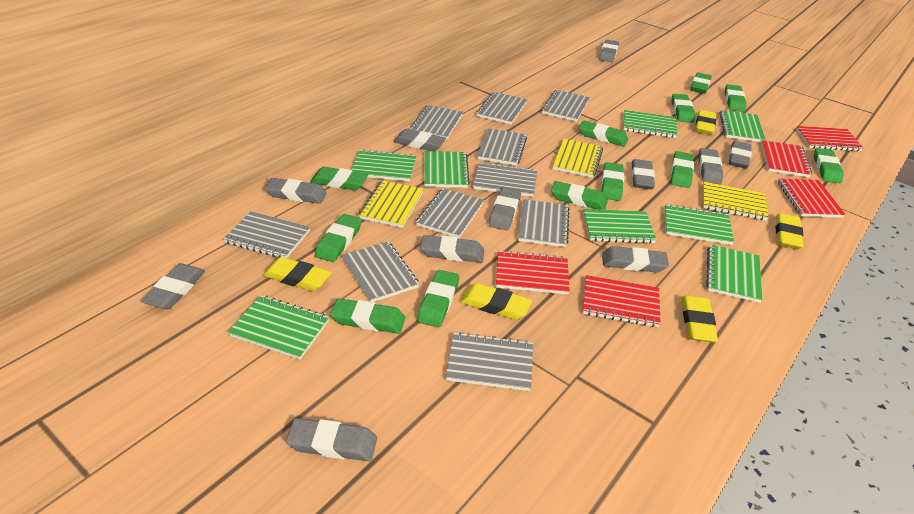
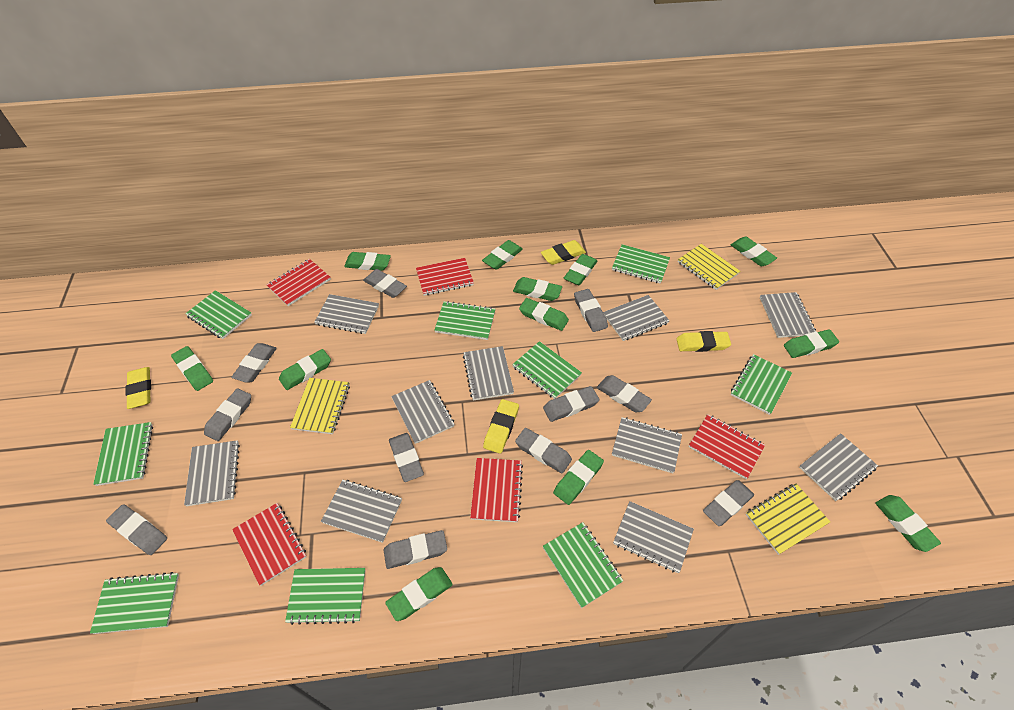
green notebook: [228,295,329,360] [351,149,416,182] [424,151,470,188] [583,209,656,244] [623,110,678,138] [664,204,734,245] [706,245,763,303] [719,110,766,142] = 8 -> [90,572,179,634] [93,422,153,486] [185,290,252,339] [285,568,365,625] [434,301,495,340] [512,341,582,399] [543,522,623,608] [612,244,670,284] [731,354,792,415] = 9
yellow eraser: [263,257,331,291] [460,283,532,320] [682,295,718,343] [695,110,716,135] [775,213,803,249] = 5 -> [126,367,151,409] [483,399,519,454] [541,240,586,265] [676,331,731,352] = 4

